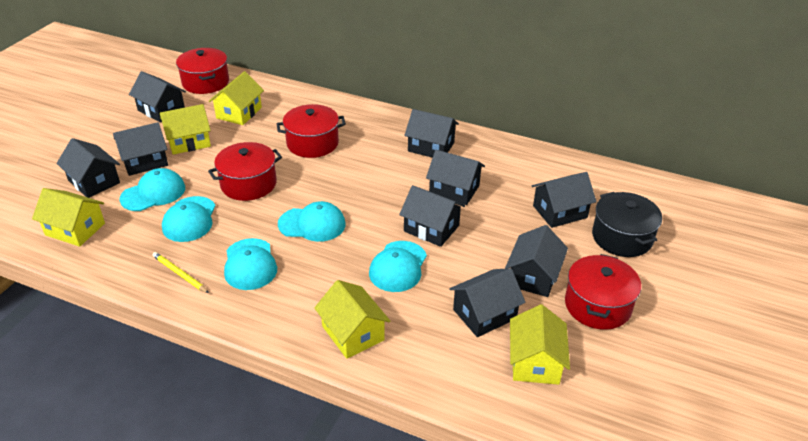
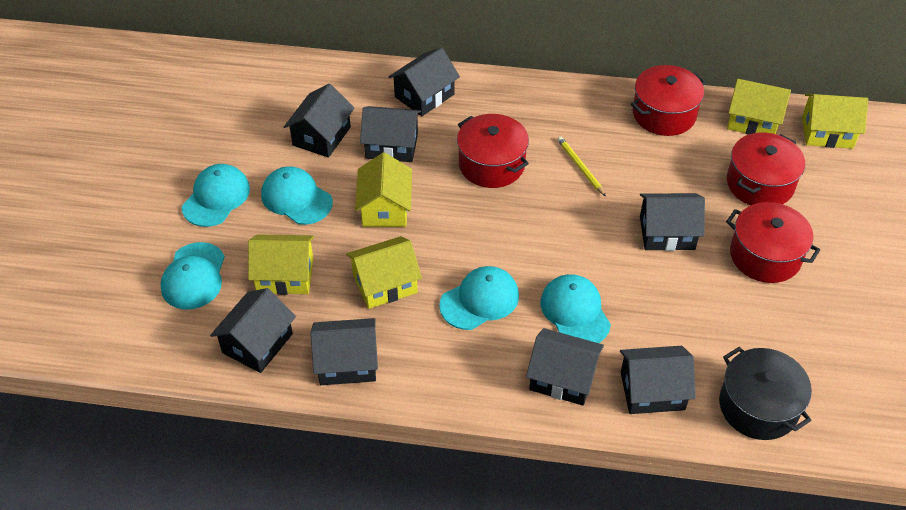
black house: [56,138,120,198] [113,122,168,176] [129,71,186,123] [399,185,465,247] [404,109,459,158] [426,150,485,205] [449,268,526,337] [505,225,568,297] [532,172,597,228] = 9 -> [210,288,296,373] [284,84,355,158] [311,318,378,385] [360,106,421,162] [388,47,460,116] [526,328,604,406] [620,346,696,414] [640,193,705,251] = 8

